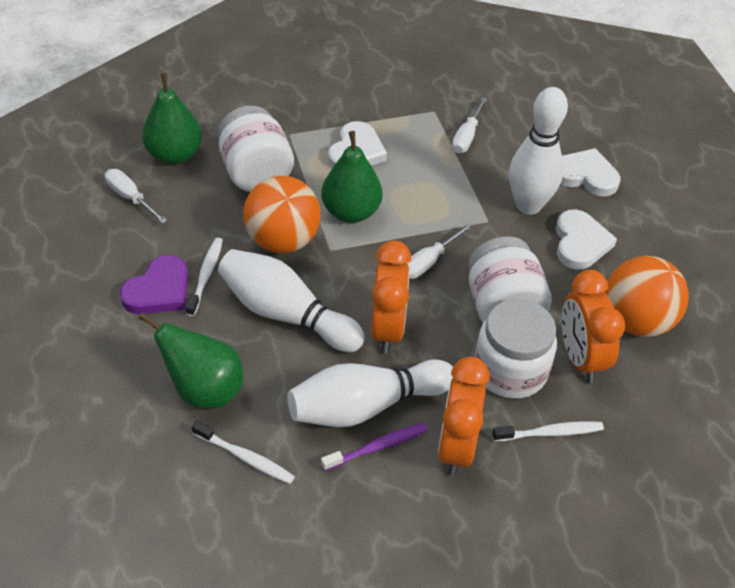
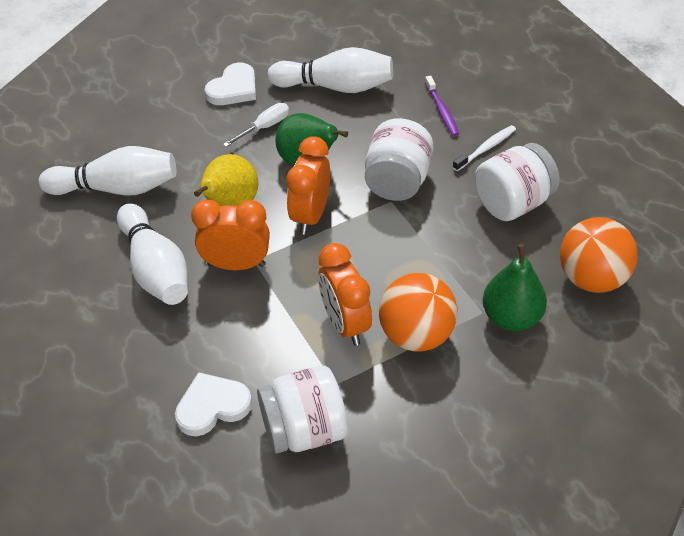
green pear: [139,312,243,409] [142,73,202,164] [321,131,383,223] = 3 -> [275,113,348,166] [483,244,547,331] = 2
purple heart: [120,255,188,314] = 1 -> none = 0
white heart: [328,121,387,168] [556,209,617,270] [561,148,620,197] = 3 -> [175,372,252,436] [205,62,256,105] = 2
white screwdriver: [105,169,168,223] [407,224,471,279] [452,97,487,153] = 3 -> [223,103,289,147] = 1
white toothbrush: [186,237,223,316] [192,421,295,484] [492,421,604,441] = 3 -> [453,125,516,171] = 1
yellow pear: none = 0 -> [194,154,258,206] = 1

